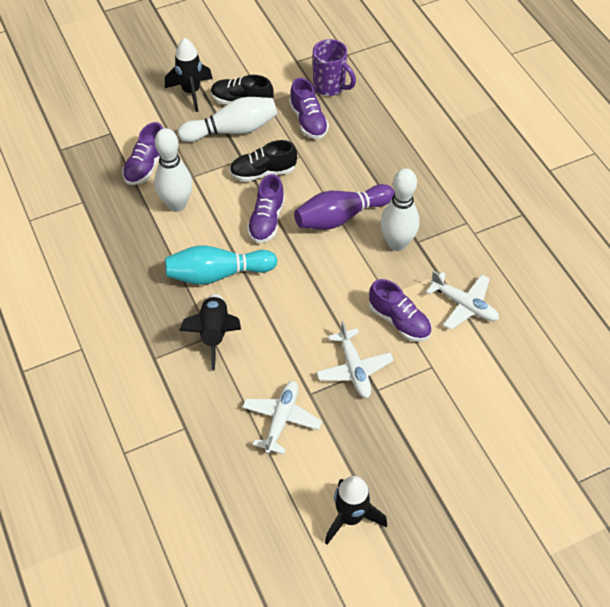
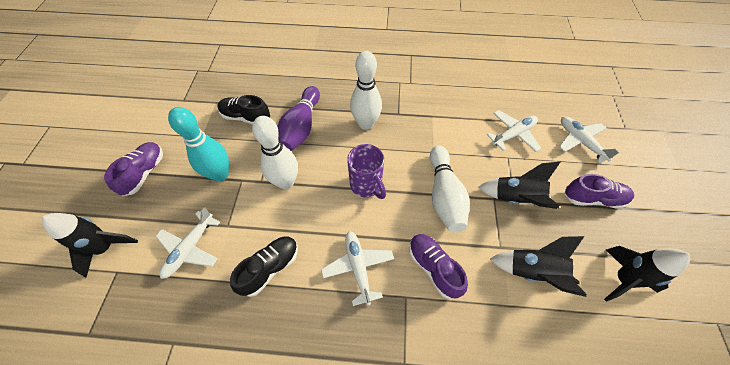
black rocket: [165,38,213,112] [179,294,241,371] [325,476,387,544] = 3 -> [42,213,138,278] [478,162,560,209] [490,236,587,297] [604,246,690,302] = 4
purple shoe: [122,122,163,185] [247,174,285,243] [289,78,329,139] [369,279,431,341] = 4 -> [104,142,163,196] [409,234,468,299] [565,174,634,209] = 3
white plane: [242,381,322,454] [316,321,394,398] [426,270,499,330] = 3 -> [156,207,220,279] [321,231,394,306] [486,110,541,152] [559,117,620,163] = 4

